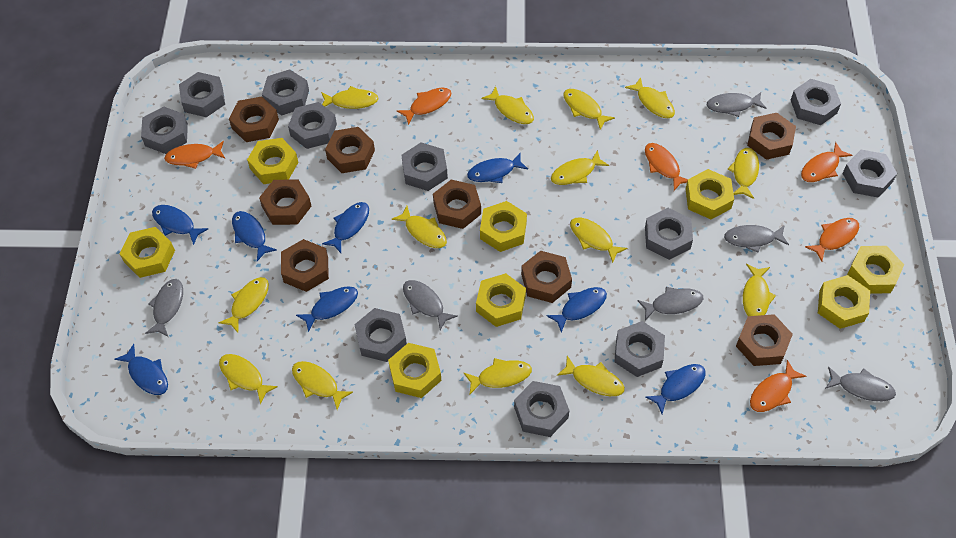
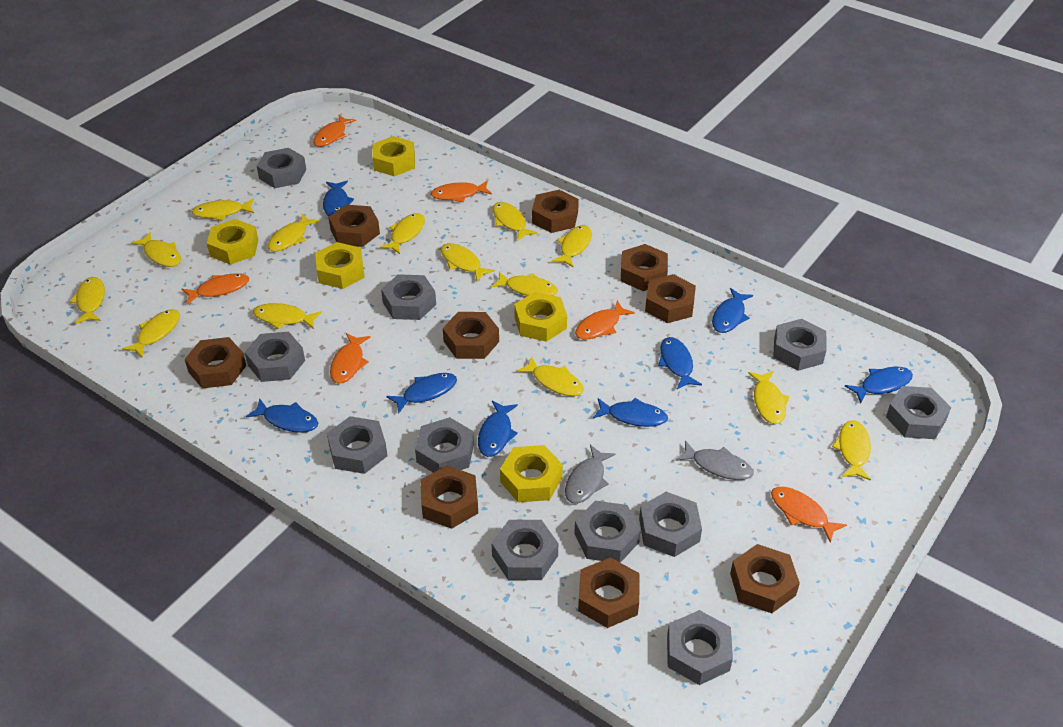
brown nut: [229,96,279,142] [259,179,311,225] [281,239,329,292] [325,127,375,173] [433,180,481,229] [521,251,572,303] [736,314,793,366] [747,113,796,160] = 8 -> [185,337,246,388] [329,205,380,247] [420,465,478,529] [443,312,499,359] [532,190,579,233] [578,557,640,628] [621,244,668,291] [645,274,696,323] [730,544,800,613] = 9
grey fish: [145,279,183,337] [403,280,458,330] [637,287,703,320] [707,92,766,117] [724,225,789,253] [825,367,896,401] = 6 -> [565,445,615,504] [676,441,753,480] = 2
yellow nut: [120,227,175,278] [247,138,298,184] [388,343,442,398] [476,273,526,327] [480,201,527,252] [686,169,734,219] [818,275,870,329] [847,246,904,294] = 8 -> [207,219,258,265] [315,242,365,289] [372,136,415,176] [500,445,563,502] [514,292,567,342] = 5

